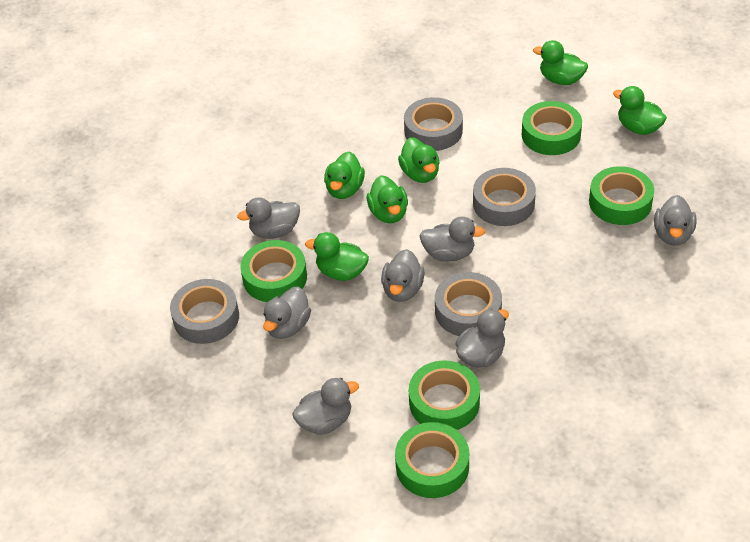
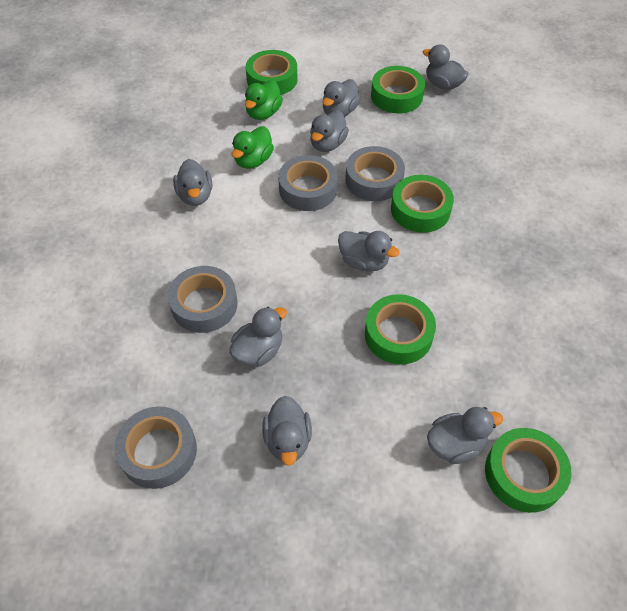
green duck: [305,232,369,281] [324,152,365,199] [367,175,408,223] [398,137,440,183] [533,40,588,85] [613,86,667,135] = 6 -> [231,126,274,169] [245,80,283,120] = 2
grey duck: [237,197,300,239] [263,287,311,339] [292,378,359,435] [381,249,425,302] [419,217,485,261] [455,309,509,367] [654,195,696,246] = 7 -> [173,159,212,206] [229,307,287,366] [262,396,312,466] [310,110,349,152] [322,79,360,117] [338,231,399,272] [423,44,469,90] [427,407,503,464] = 8

